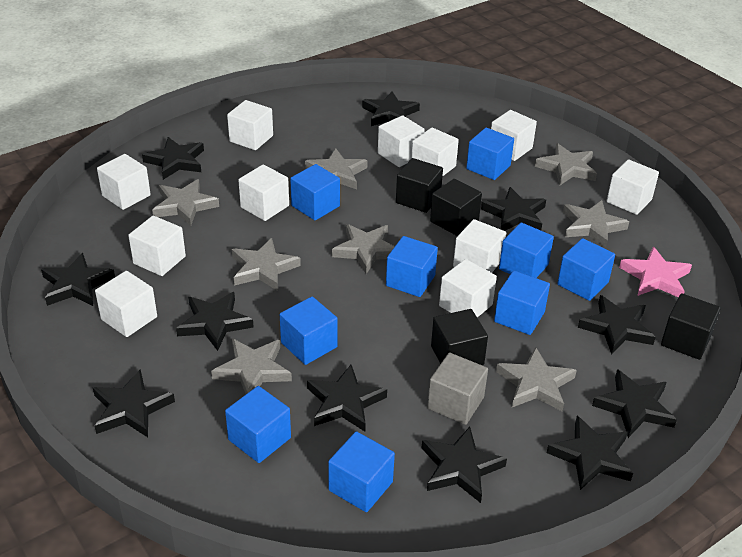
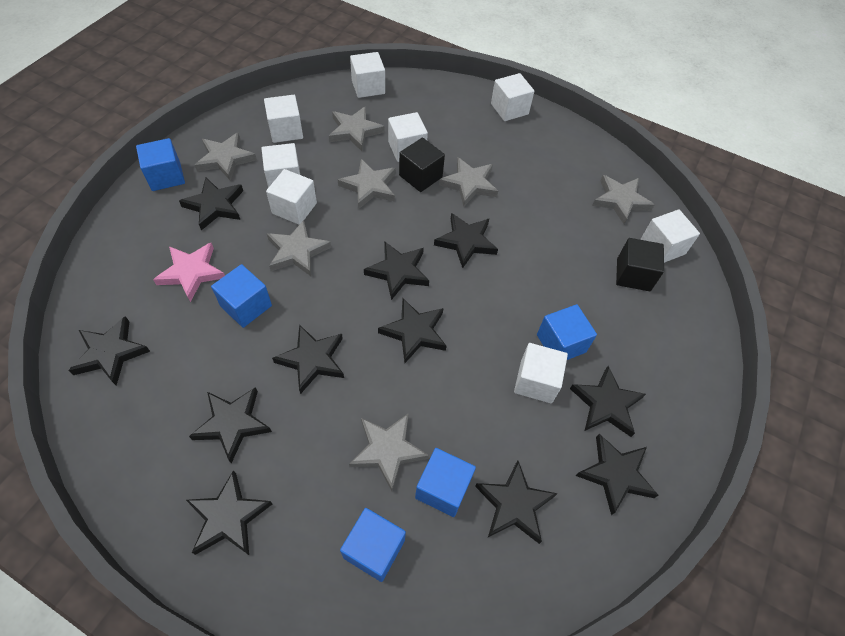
black cube: [396,158,443,213] [430,179,482,236] [431,309,488,365] [661,293,721,360] = 4 -> [399,138,445,192] [616,238,664,291] = 2
blue cube: [225,386,291,463] [280,296,338,365] [290,164,340,220] [328,431,395,512] [386,236,438,297] [466,128,514,180] [494,271,550,335] [499,223,554,278] [557,238,615,301] = 9 -> [136,138,185,191] [211,264,272,328] [340,508,406,582] [415,448,476,517] [537,304,597,360] = 5
grey cube: [427,353,488,425] = 1 -> none = 0
grey star: [152,179,219,226] [211,338,292,394] [232,238,301,291] [305,148,368,190] [332,224,395,274] [496,347,577,411] [535,143,597,186] [563,200,629,248] = 8 -> [195,133,257,181] [267,220,332,276] [329,106,384,151] [338,159,396,209] [349,413,429,491] [439,157,498,206] [592,175,655,224] = 7
white cube: [95,271,157,337] [97,154,151,210] [128,216,186,276] [227,100,273,150] [238,164,289,221] [378,115,425,167] [411,128,459,177] [439,259,497,317] [453,219,506,273] [491,110,537,161] [607,160,659,215] = 11 -> [261,143,300,188] [264,95,303,143] [266,169,317,225] [350,52,385,98] [388,112,428,162] [491,73,534,121] [514,343,568,403] [640,209,700,263] = 8

